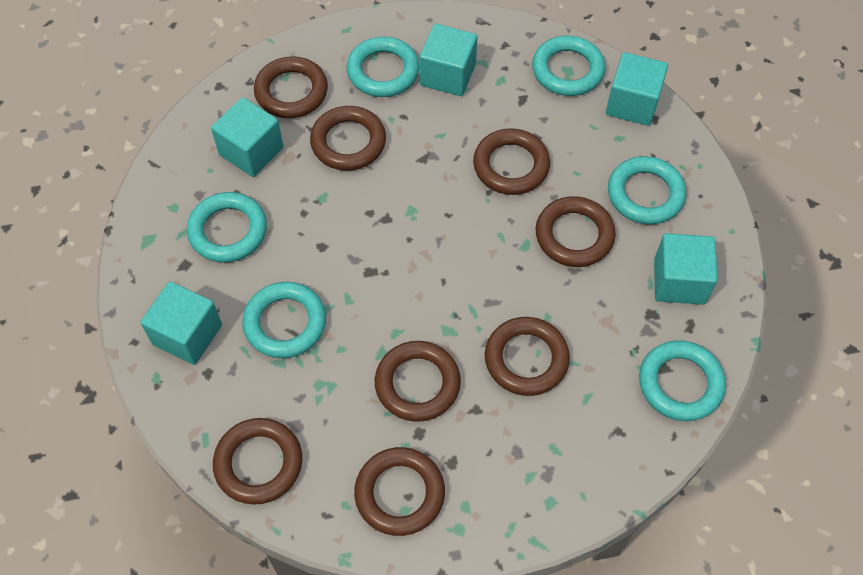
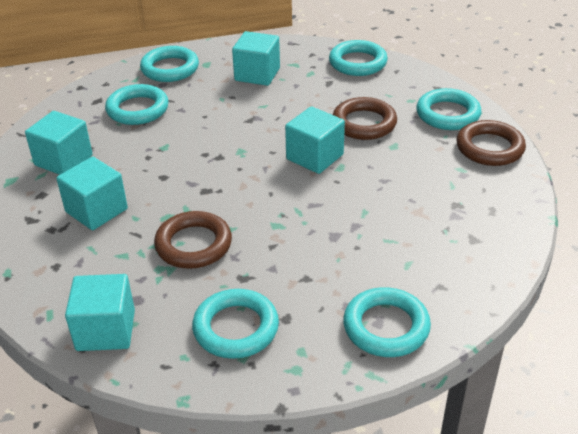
brown ring: [213,418,302,505] [254,56,328,118] [310,106,386,171] [354,447,445,536] [375,341,461,422] [473,128,550,195] [485,317,570,396] [536,196,616,267] = 8 -> [154,211,232,269] [333,97,397,140] [457,120,526,166] = 3

